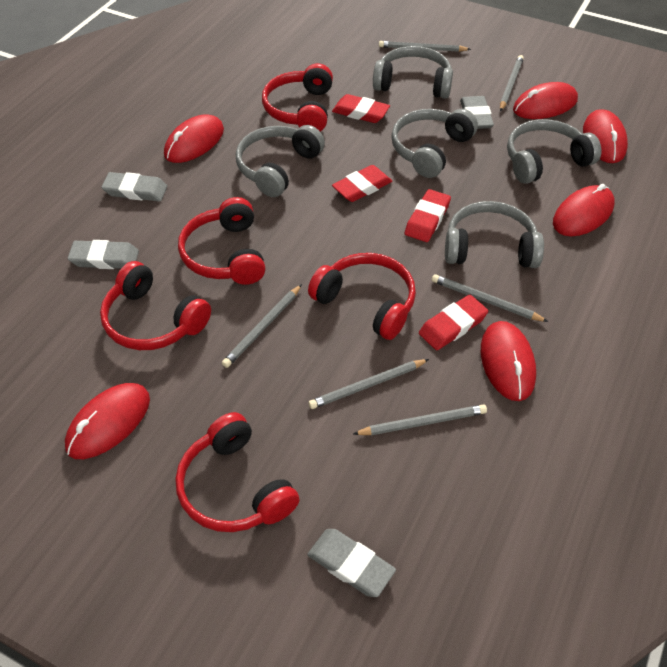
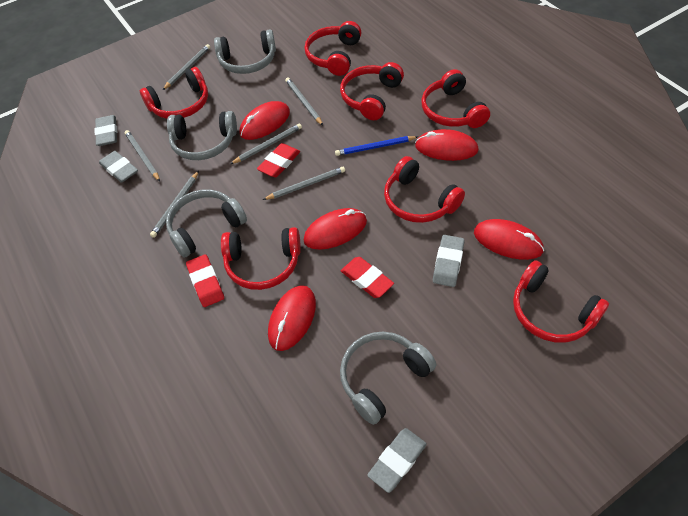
blue pencil: none = 0 -> [335,136,418,156] = 1
grey headphones: [236,125,325,197] [373,46,453,99] [391,109,478,178] [445,201,544,268] [507,119,601,184] = 5 -> [166,189,247,257] [167,111,237,160] [214,30,276,74] [340,332,436,425] = 4
red eraser: [332,94,390,123] [332,165,392,202] [405,189,451,242] [419,295,488,350] = 4 -> [186,254,224,307] [257,143,300,177] [341,257,394,298] = 3
red headphones: [100,261,211,350] [175,412,300,532] [178,197,265,285] [262,63,333,131] [308,253,416,340] = 5 -> [140,67,208,119] [221,227,301,290] [304,21,361,76] [340,62,404,120] [384,156,465,223] [421,69,490,128] [513,260,609,343] = 7
red mouse: [65,383,150,459] [164,115,224,163] [481,321,536,401] [513,82,578,119] [553,184,615,236] [583,109,628,163] = 6 -> [240,101,290,140] [268,285,316,351] [304,208,367,250] [415,129,479,161] [474,219,544,260] = 5

